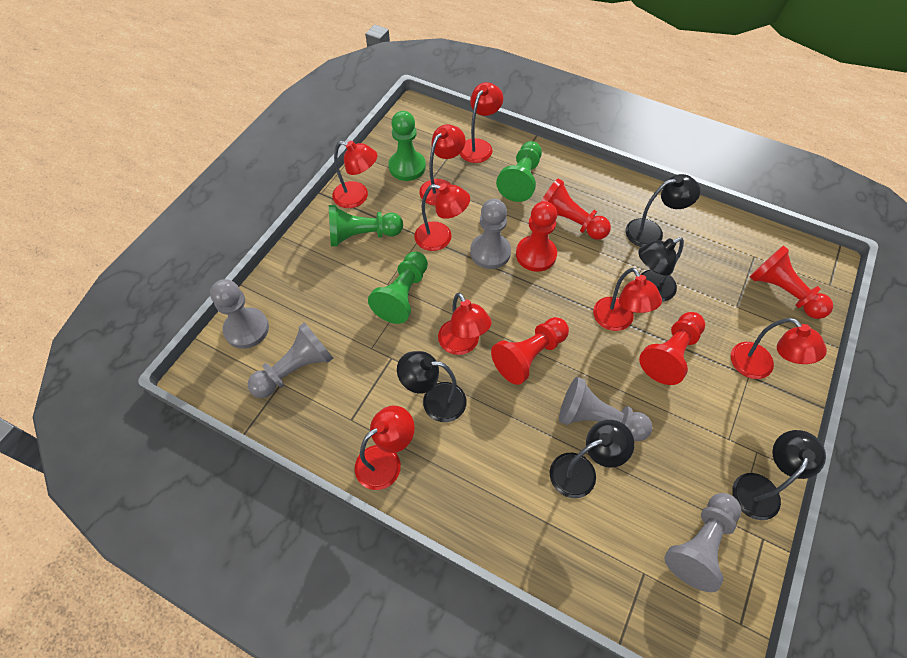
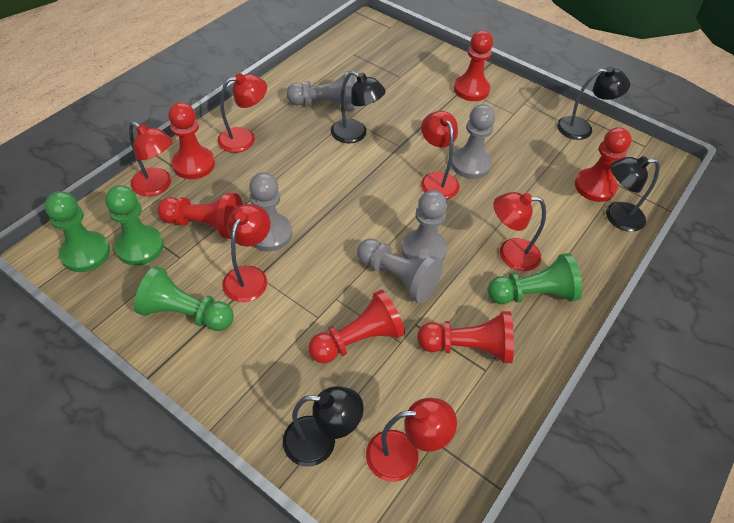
black lamp: [397,351,467,422] [550,420,634,498] [626,174,701,247] [638,237,684,302] [732,430,826,520] = 5 -> [283,386,364,467] [331,71,386,143] [557,66,630,140] [606,156,660,232] = 4
red lamp: [332,141,377,208] [355,406,415,490] [414,183,470,251] [419,124,465,206] [438,292,492,355] [460,82,503,163] [593,268,662,331] [731,318,827,379] = 8 -> [129,121,173,196] [218,73,267,153] [222,204,270,302] [366,398,457,482] [421,111,459,200] [493,192,546,271] = 6
red pawn: [491,317,569,385] [516,201,557,272] [541,178,611,240] [639,312,705,385] [750,245,833,319] = 5 -> [157,193,243,239] [168,102,215,179] [308,290,405,363] [417,311,514,363] [454,30,493,101] [575,127,632,202] = 6

